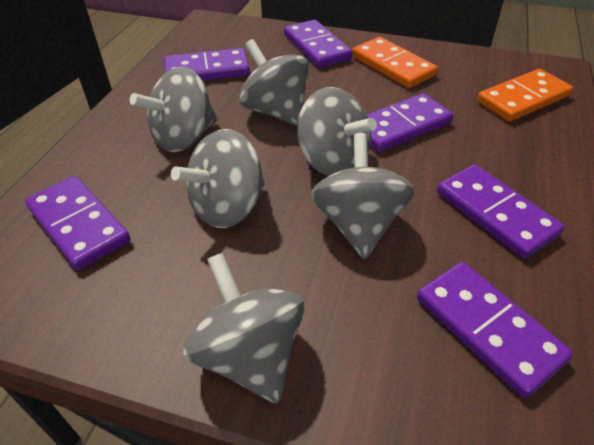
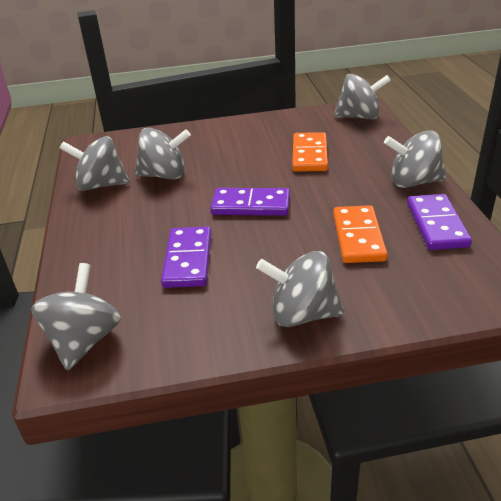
purple domino: [25,176,130,270] [164,48,250,81] [284,20,352,68] [367,93,453,152] [417,262,573,398] [437,164,565,259] = 6 -> [161,226,211,288] [210,188,290,216] [407,194,472,250] = 3

